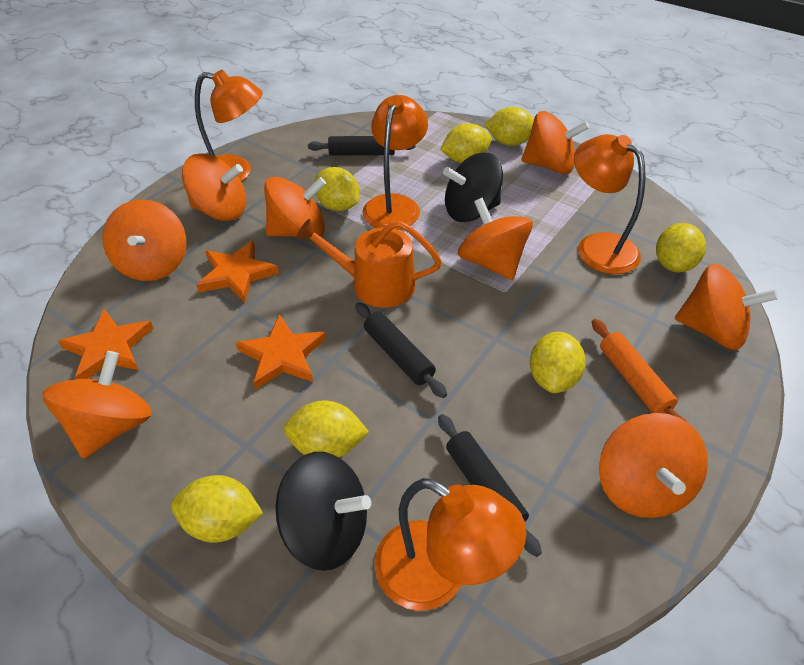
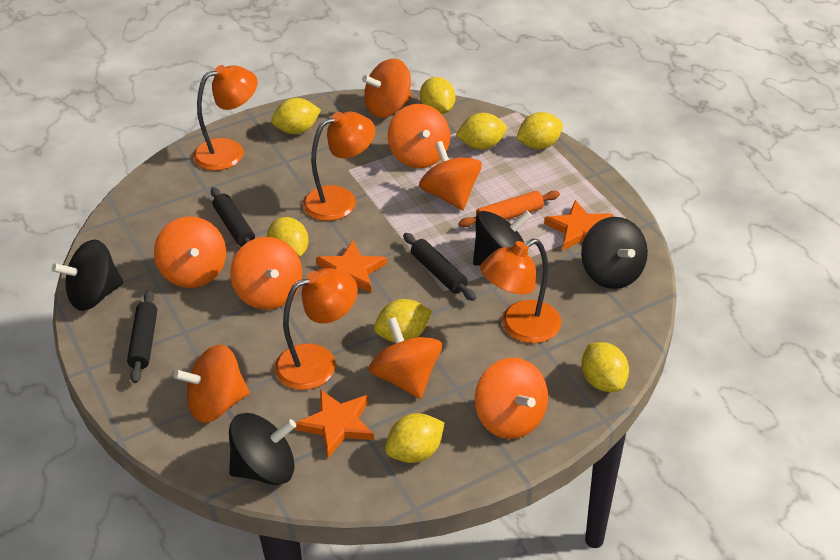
black spinning top: [276,452,371,571] [443,152,503,222] = 2 -> [52,239,124,311] [229,413,296,485] [473,210,532,266] [581,217,648,289] = 4
orange watering can: [296,219,442,308] = 1 -> none = 0
yellow lemon: [171,475,263,543] [283,400,369,457] [314,167,360,211] [440,123,492,163] [484,107,534,146] [530,332,586,393] [656,223,706,273] = 7 -> [267,217,309,257] [271,98,321,134] [374,299,432,342] [385,413,445,463] [420,77,456,114] [456,113,507,150] [516,112,563,149] [581,342,629,392] = 8

